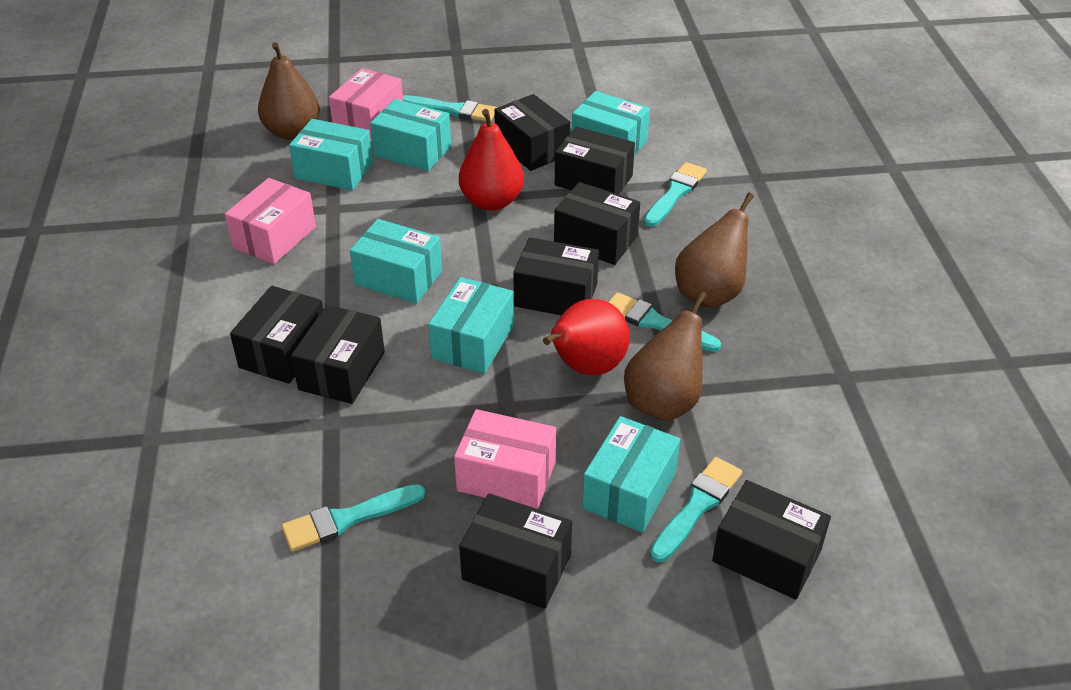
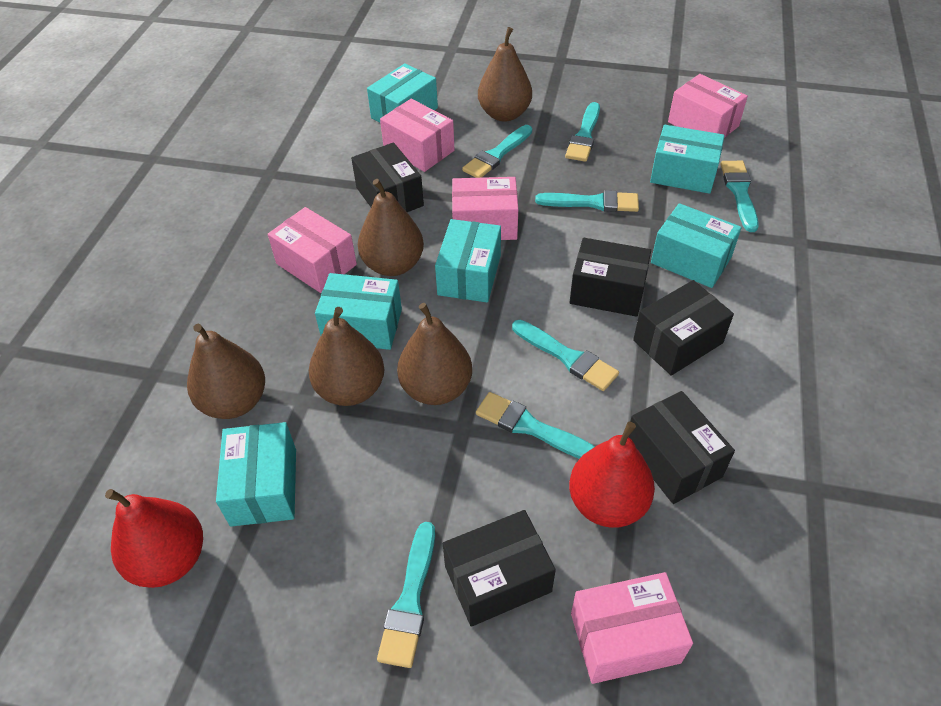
black box: [230,286,323,384] [291,305,385,404] [459,493,572,609] [494,94,570,171] [513,238,599,316] [554,182,640,265] [555,127,635,195] [712,480,831,600] = 8 -> [351,142,424,212] [443,510,556,627] [569,238,651,317] [628,391,735,504] [633,280,734,376] = 5
brown pear: [258,42,320,140] [624,291,706,421] [675,193,754,308] = 3 -> [187,324,265,419] [309,307,384,406] [358,179,424,276] [397,303,472,405] [478,27,532,122] = 5
pink box: [225,178,316,264] [329,68,403,141] [454,409,556,509] = 3 -> [268,207,357,293] [380,99,455,172] [452,177,518,240] [571,572,693,684] [668,74,748,138] = 5
turquoise brush: [281,484,425,551] [403,95,497,121] [609,292,721,352] [644,162,707,227] [650,457,742,562] = 5 -> [377,522,435,668] [462,125,532,178] [476,392,595,459] [512,320,619,391] [535,190,639,212] [565,102,600,162] [720,161,759,232] = 7

